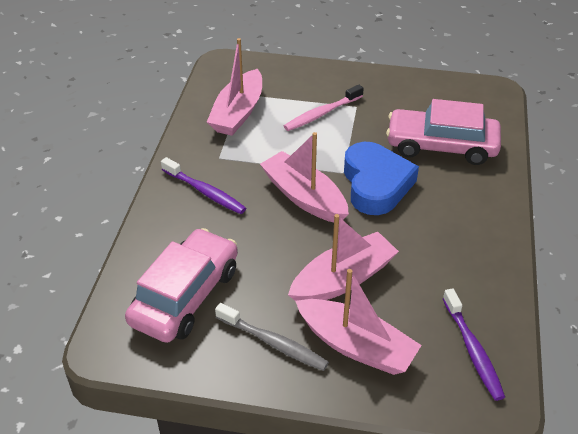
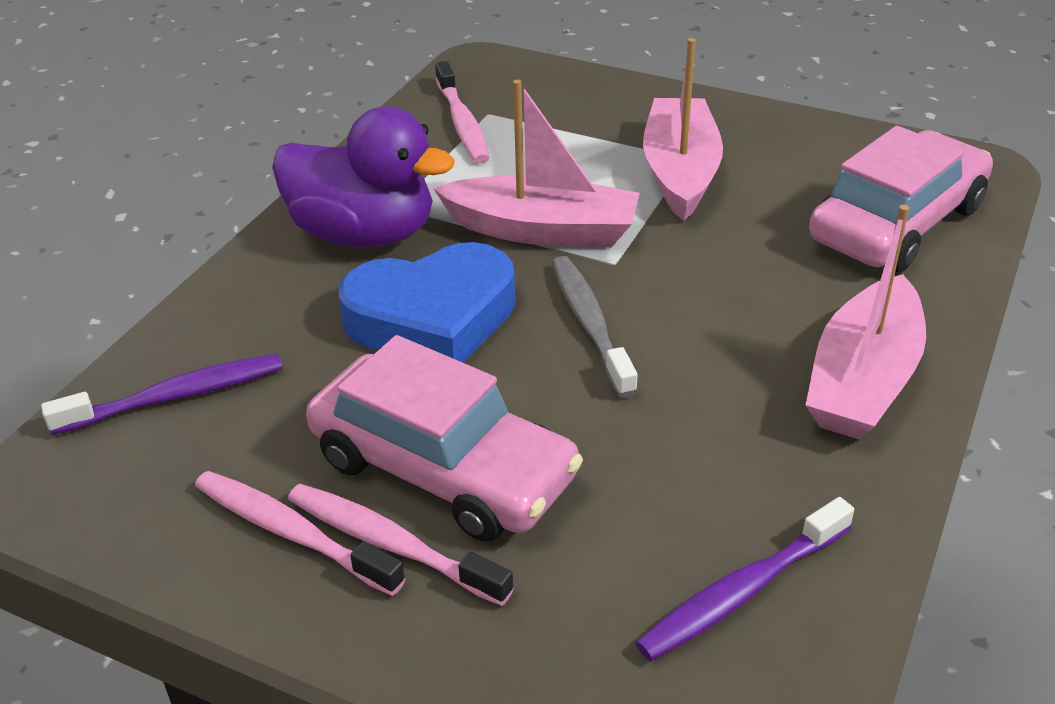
pink boat: [207,38,262,136] [260,132,349,222] [288,214,399,302] [296,269,422,375] = 4 -> [433,80,640,248] [643,38,723,221] [806,205,926,440] = 3
pink toothbrush: [284,85,364,131] = 1 -> [195,471,405,596] [288,484,514,606] [435,61,490,163] = 3
purple duck: none = 0 -> [272,106,455,248] = 1

